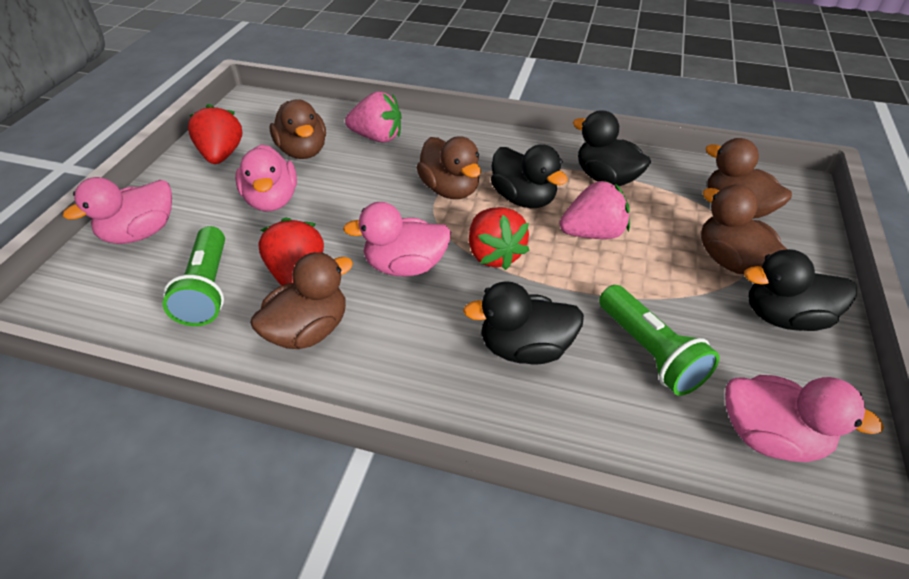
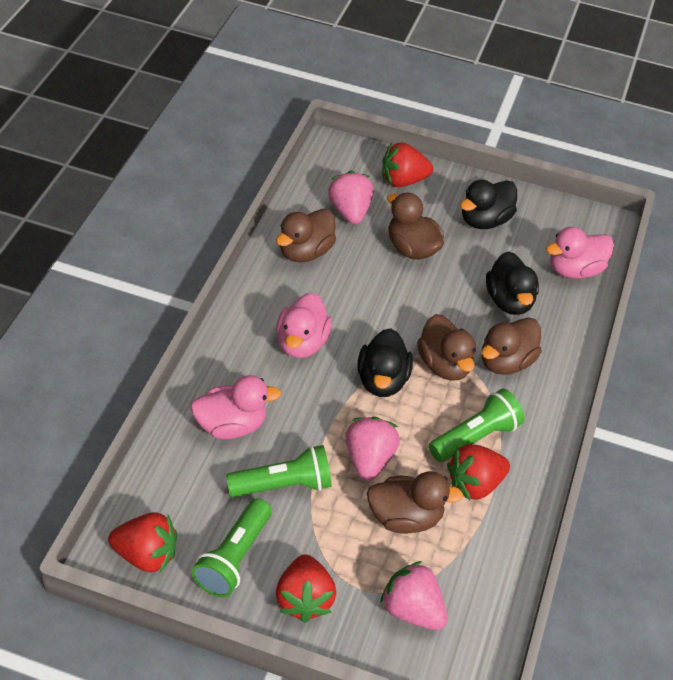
black duck: [463,281,584,364] [491,144,568,208] [573,110,651,186] [744,249,857,331] = 4 -> [357,328,413,397] [460,180,517,229] [486,251,539,315] = 3
green flashlight: [163,226,225,326] [599,285,720,396] = 2 -> [191,498,272,597] [226,445,332,497] [429,389,525,462] = 3
pink duck: [63,177,172,244] [235,144,297,211] [343,202,451,276] [725,375,884,462] = 4 -> [190,375,281,439] [276,293,332,358] [546,227,614,279] = 3
pink strawberry: [345,91,402,143] [560,180,630,239] = 2 -> [328,170,374,224] [345,417,400,481] [380,561,448,630] = 3
red strawberry: [188,104,242,164] [259,217,324,286] [469,207,530,270] = 3 -> [108,512,177,573] [276,554,336,623] [382,142,433,187] [447,444,510,500] = 4

